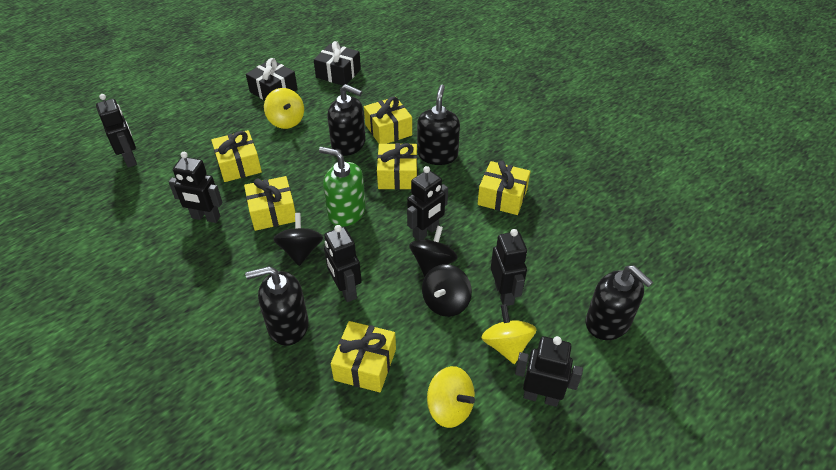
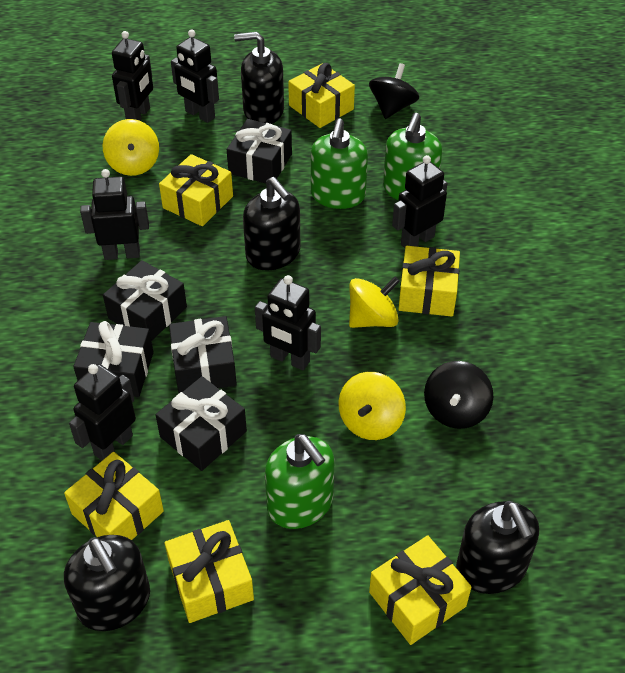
black gift: [246,58,298,100] [314,41,361,86] = 2 -> [73,321,154,397] [103,260,187,341] [155,376,247,471] [169,316,237,393] [227,119,292,183] = 5
black spinning top: [273,213,323,266] [409,226,458,277] [422,264,472,317] = 3 -> [369,63,419,119] [424,361,493,429] = 2
green soap dispenser: [319,147,366,227] = 1 -> [265,434,334,529] [311,118,368,209] [383,113,442,200] = 3

